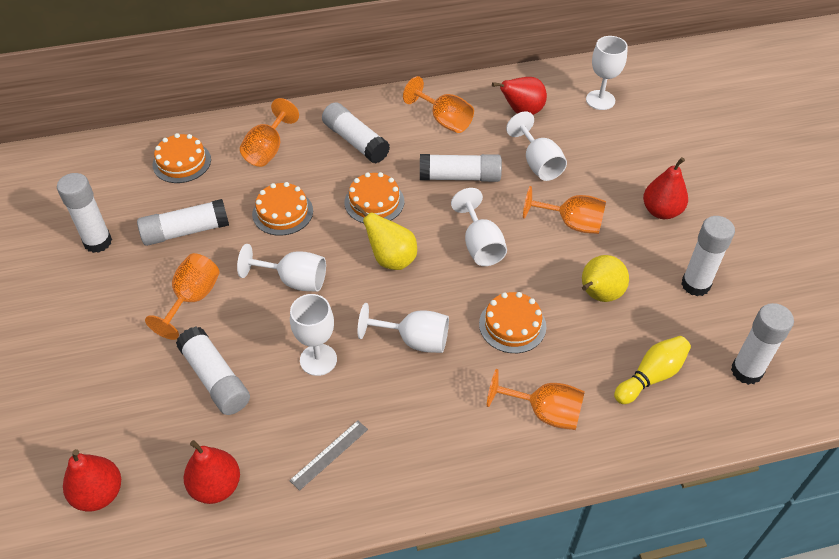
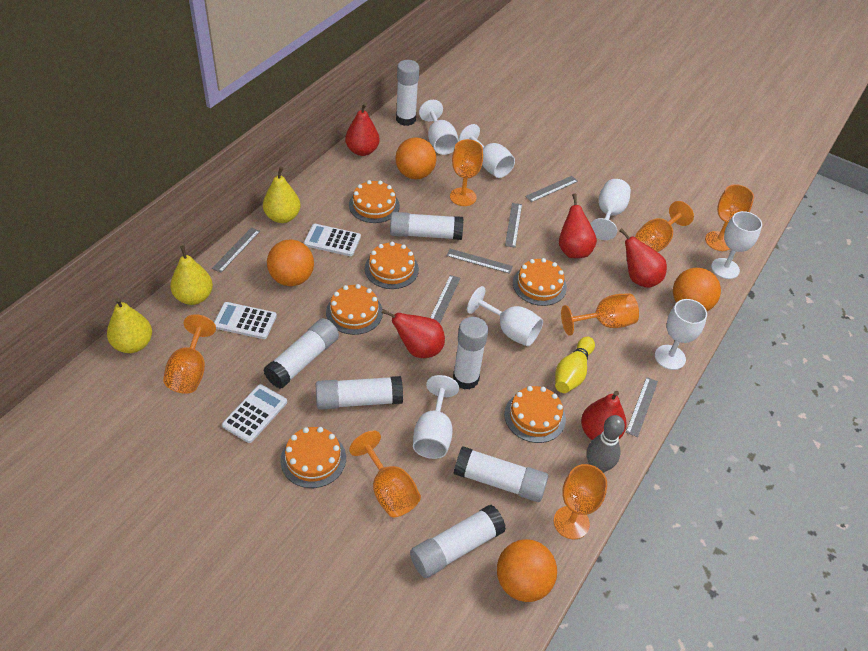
grey bowling pin: none = 0 -> [587,415,625,473] = 1
grey ruler: [289,420,368,491] = 1 -> [212,227,260,273] [430,275,461,323] [447,249,513,274] [505,203,522,248] [525,176,578,202] [626,377,658,437] = 6
orange ball: none = 0 -> [267,239,314,286] [396,137,436,179] [497,539,557,602] [673,268,721,311] = 4
orange cake: [153,133,211,183] [252,182,313,236] [345,172,404,223] [479,292,546,353] = 4 -> [280,427,346,488] [326,284,383,335] [349,180,400,223] [365,242,419,289] [504,386,566,443] [513,258,567,306] = 6
orange goblet: [145,253,220,340] [240,98,299,167] [403,76,474,133] [487,369,585,430] [523,186,606,234] = 5 -> [163,314,216,394] [349,431,421,517] [450,139,483,206] [554,464,607,539] [561,293,639,336] [635,201,694,252] [705,184,754,251] = 7
red pear: [63,449,121,512] [184,440,240,504] [492,77,547,115] [643,157,688,219] = 4 -> [345,103,380,156] [382,309,445,358] [559,193,597,258] [581,391,627,440] [619,228,667,288] = 5
white calculator: none = 0 -> [214,302,277,339] [222,384,287,443] [304,224,361,256] = 3
white goblet: [237,244,326,292] [290,294,337,376] [358,303,449,353] [451,188,507,266] [506,111,567,181] [586,36,628,110] = 6 -> [413,375,459,459] [419,100,459,155] [459,124,515,178] [467,286,543,347] [590,179,631,240] [655,299,707,370] [711,211,762,279] = 7
yellow pear: [354,204,417,270] [582,255,629,302] = 2 -> [107,298,152,353] [170,245,213,305] [263,166,300,223] = 3

